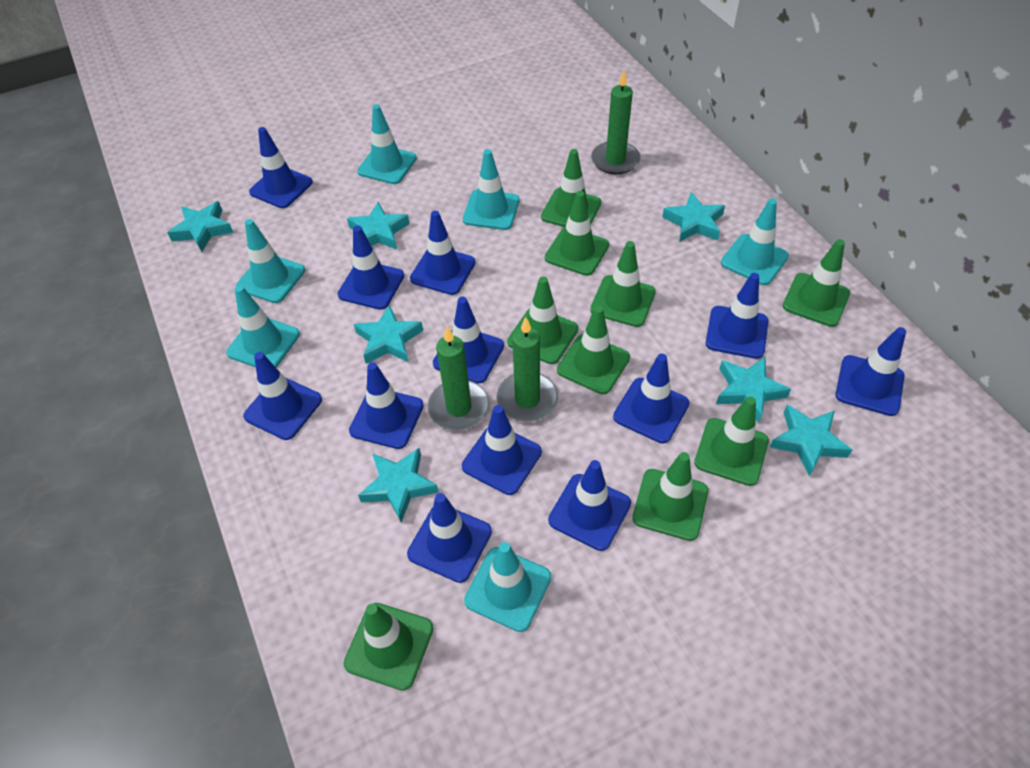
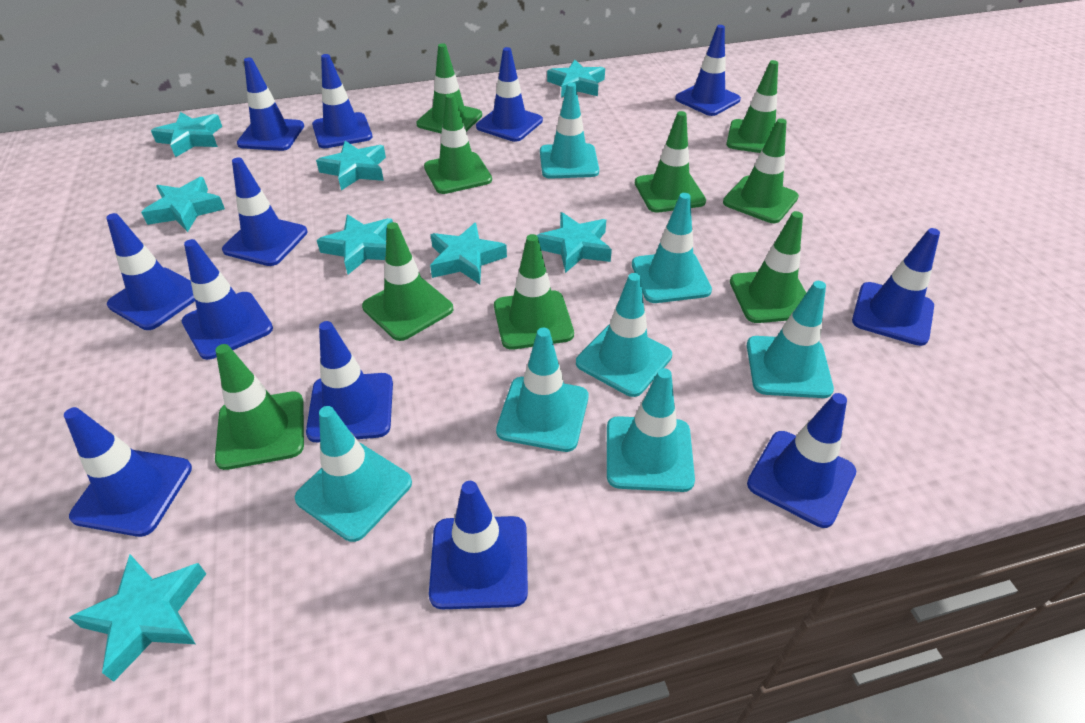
green candle: [427,326,490,431] [497,317,558,422] [591,71,640,174] = 3 -> none = 0
turquoise star: [167,201,233,252] [347,202,410,250] [354,305,423,364] [358,448,439,522] [662,192,725,242] [716,357,791,423] [770,405,852,476] = 7 -> [69,554,206,682] [141,177,225,232] [151,112,222,157] [316,141,386,190] [317,214,393,274] [430,223,507,284] [537,212,612,273] [547,59,605,98] = 8
turquoise traffic cone: [226,285,300,367] [236,219,305,303] [357,104,417,184] [463,149,520,230] [464,542,551,632] [721,199,789,285] = 6 -> [295,406,412,542] [496,328,588,452] [540,82,599,179] [576,273,672,397] [607,368,695,492] [632,193,712,303] [747,281,834,398] = 7

